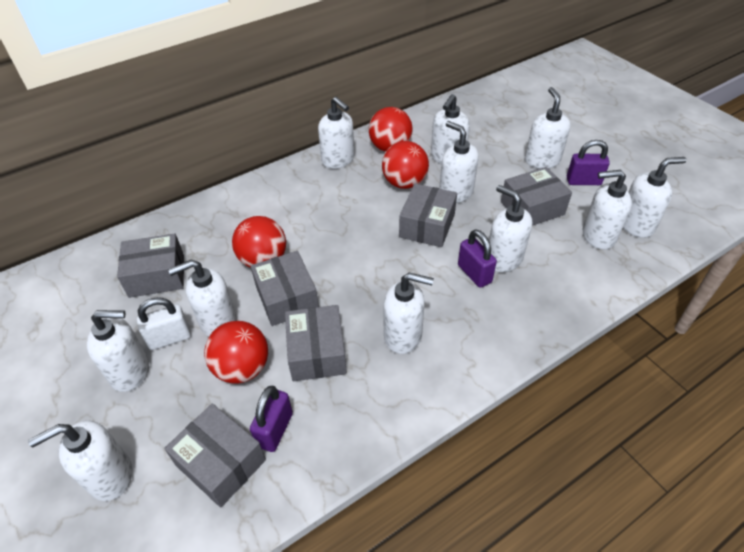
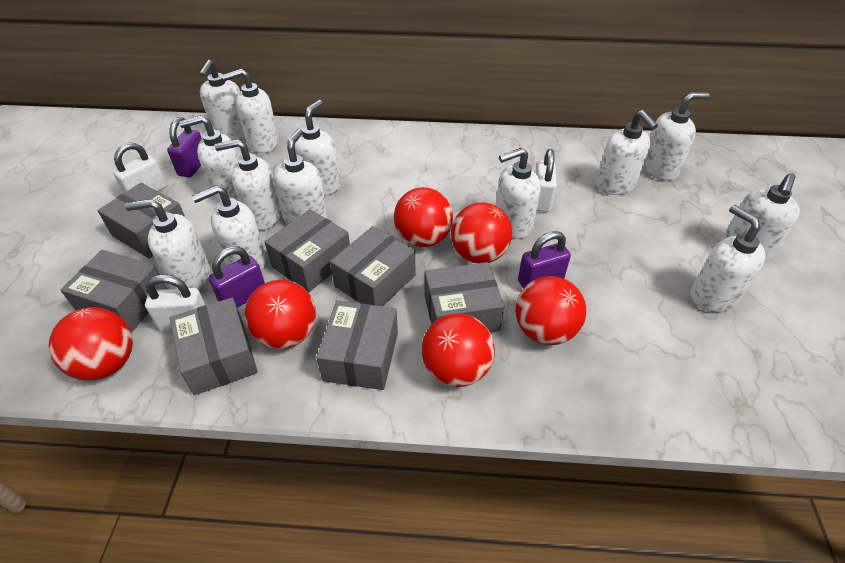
grey box: [117,233,184,298] [164,404,266,507] [251,251,319,326] [285,305,347,381] [399,184,457,247] [501,167,572,226] = 6 -> [60,250,167,332] [98,183,185,258] [170,298,258,395] [265,209,350,292] [316,301,398,390] [330,226,416,306] [425,262,504,332] = 7
red ball: [204,321,268,384] [232,216,286,268] [369,107,413,152] [382,141,429,189] = 4 -> [48,307,133,380] [244,280,316,349] [394,187,453,247] [422,313,495,387] [451,203,512,263] [515,276,586,345] = 6
white padlock: [137,297,191,350] = 1 -> [113,142,167,194] [145,274,205,331] [535,149,557,212] = 3
white soap dispenser: [28,421,132,501] [87,310,149,392] [168,260,237,337] [318,97,355,169] [383,272,434,354] [431,94,470,164] [439,121,479,203] [489,185,532,272] [525,87,571,169] [583,170,632,249] [623,157,686,238] = 11 -> [125,199,210,289] [179,115,239,202] [192,185,266,271] [199,60,245,140] [215,139,281,230] [222,69,279,153] [273,129,328,224] [295,100,341,196] [496,148,541,239] [596,110,658,195] [643,92,710,181] [691,205,766,312] [722,173,800,261] = 13

